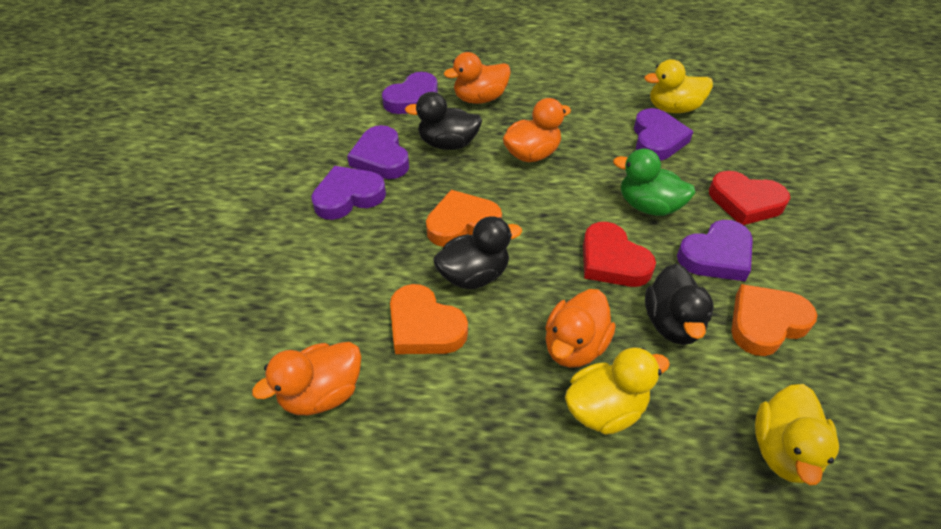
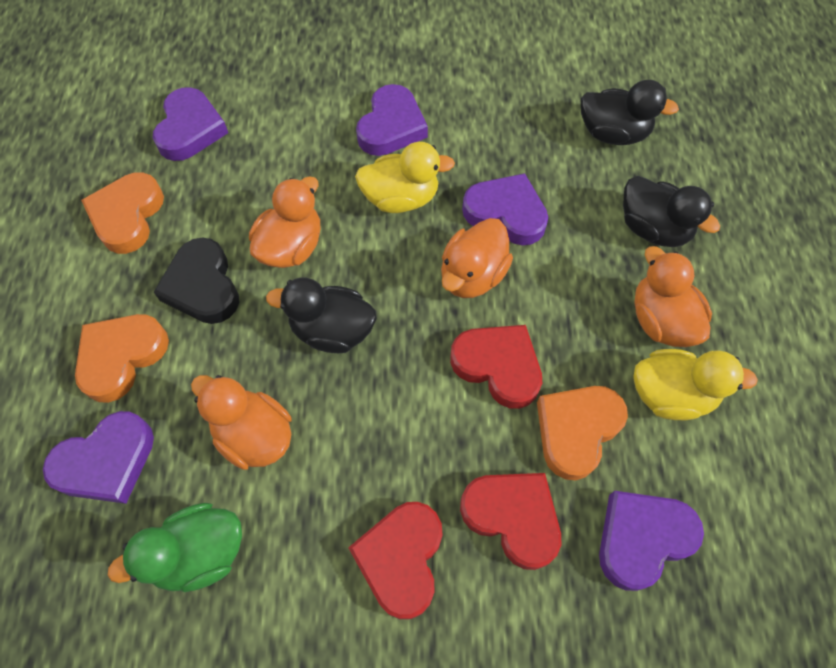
black heart: none = 0 -> [154,238,239,324] = 1
red heart: [583,222,656,287] [709,171,790,225] = 2 -> [348,502,443,619] [450,325,542,409] [460,473,561,570] = 3
yellow duck: [565,347,670,435] [644,59,713,113] [755,384,839,485] = 3 -> [355,142,455,213] [633,349,758,420] = 2

